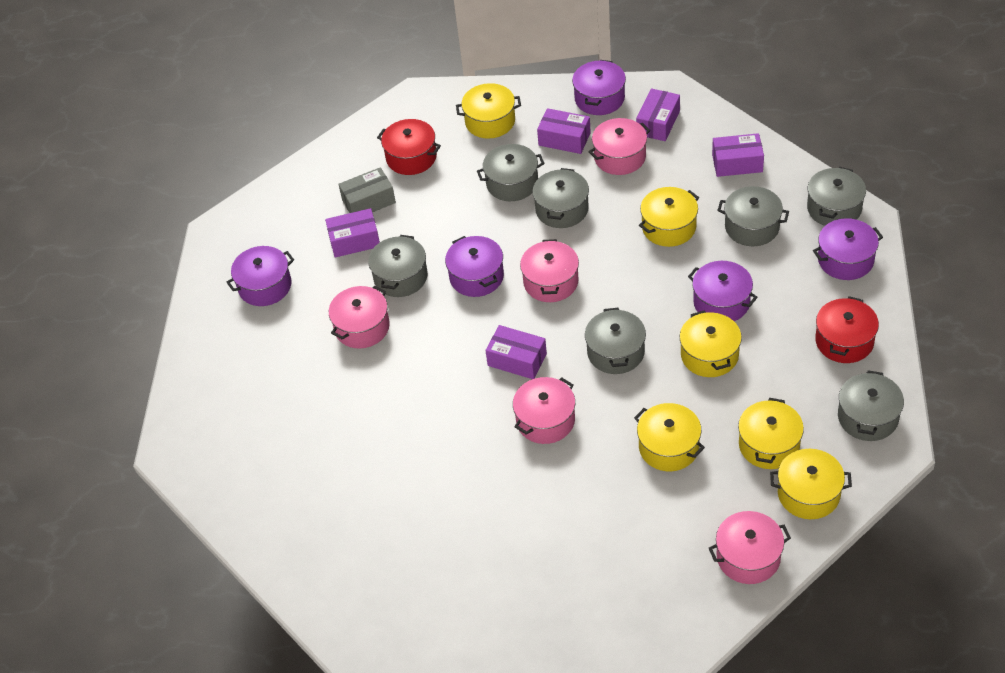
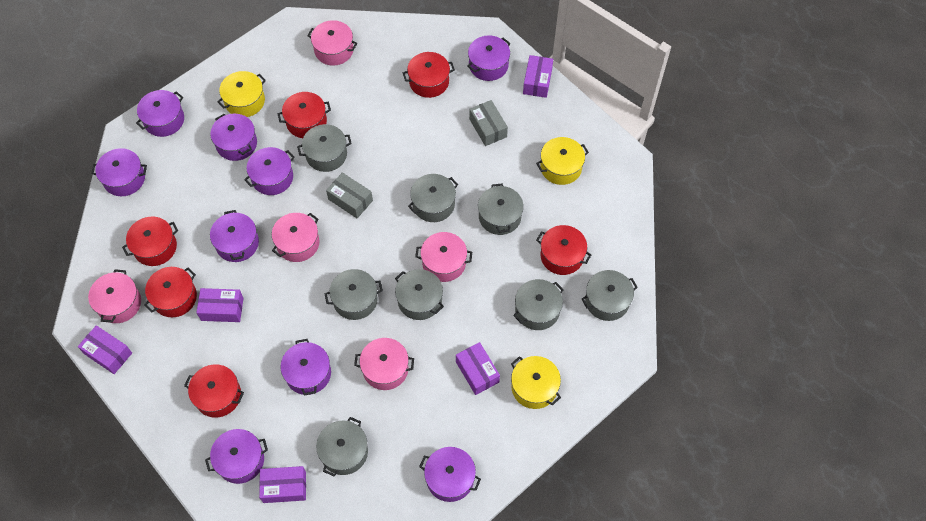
grey box: [338,167,396,213] = 1 -> [326,172,373,218] [469,100,508,146] = 2
grey pot: [368,235,428,297] [477,144,545,201] [532,168,589,228] [585,308,646,374] [717,186,789,246] [807,167,866,226] [838,370,904,441] = 7 -> [297,124,352,172] [316,417,368,476] [325,269,383,320] [395,269,444,320] [408,174,458,222] [478,184,524,235] [513,279,564,330] [582,270,638,321] = 8
purple pot: [227,246,294,306] [445,236,504,297] [572,60,626,115] [688,261,758,321] [813,218,883,280] = 5 -> [91,148,147,196] [136,90,184,137] [205,429,268,484] [210,114,257,161] [210,210,259,262] [244,147,295,195] [281,339,331,396] [419,447,481,502] [467,35,511,81] = 9
red pot: [377,119,441,175] [815,296,879,363] = 2 -> [122,217,178,266] [144,267,197,317] [184,364,244,418] [277,92,331,138] [403,52,455,98] [536,225,591,275] = 6
yellow pot: [456,83,521,139] [634,403,705,471] [639,187,699,247] [680,310,742,377] [738,398,804,469] [770,449,852,519] = 6 -> [217,71,266,117] [511,356,561,409] [536,137,589,185] = 3

